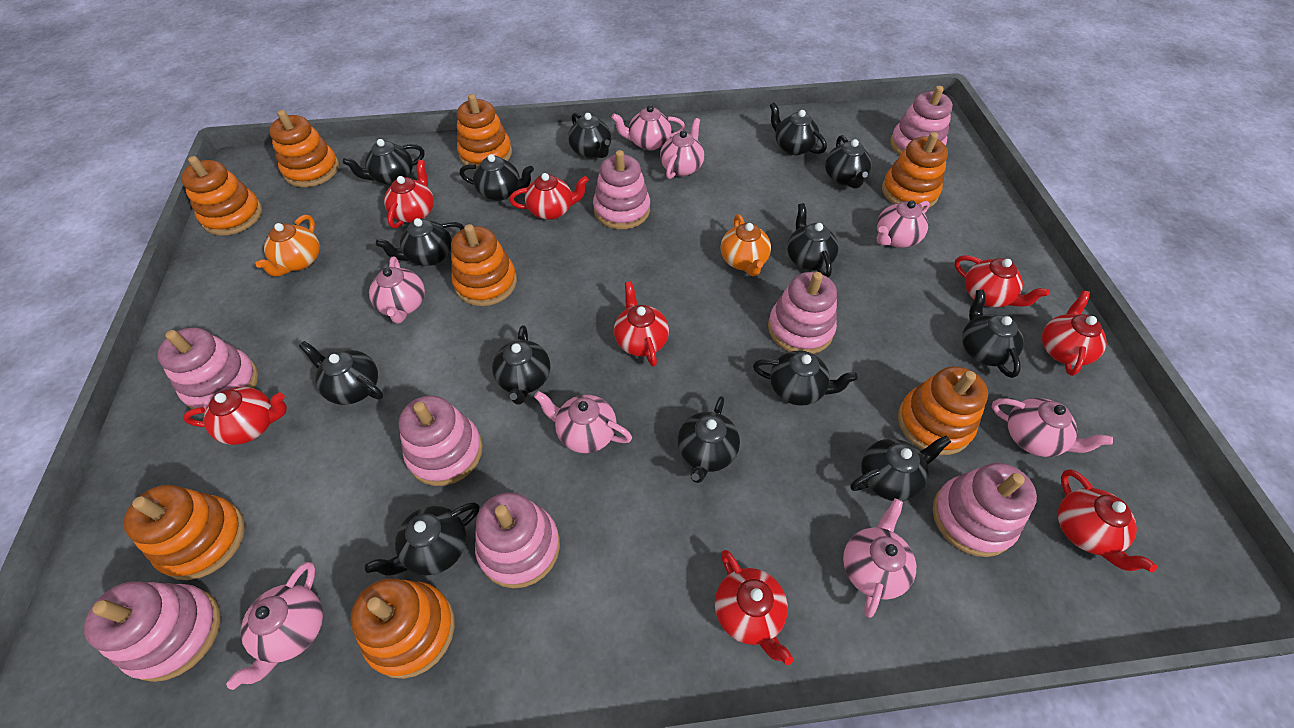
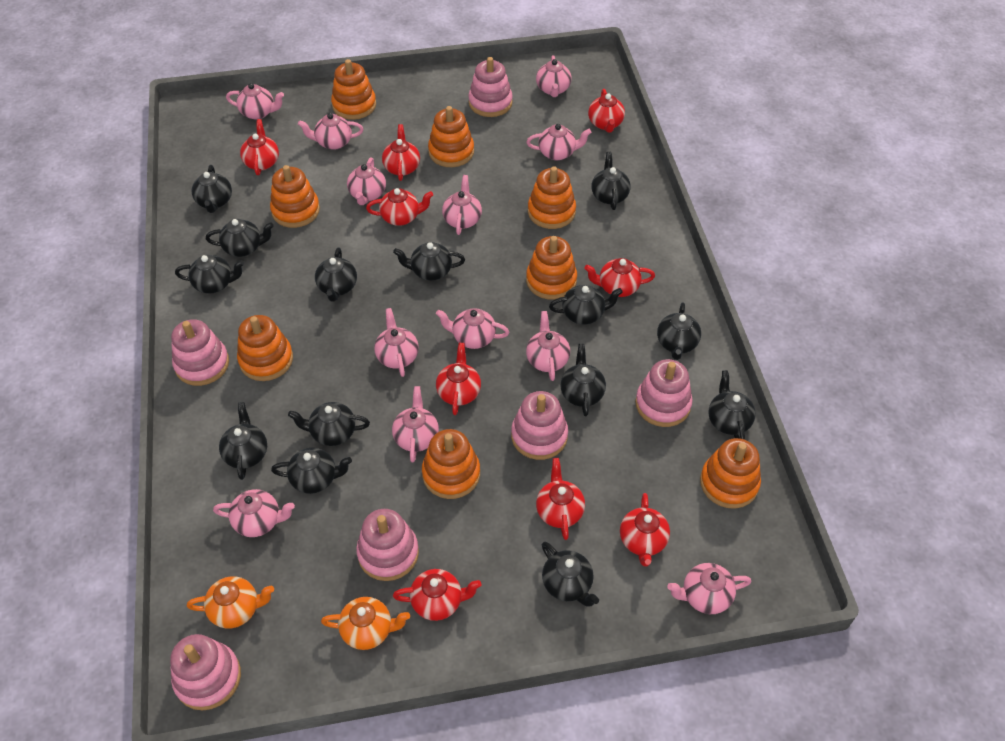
pink stacking toy: [84,581,221,682] [157,328,258,414] [399,395,483,486] [475,492,560,589] [593,150,650,229] [768,272,837,354] [890,86,953,155] [932,463,1037,557] = 8 -> [170,634,241,710] [171,319,229,386] [356,509,419,581] [468,57,513,117] [511,391,568,460] [635,359,693,427] = 6
pink teapot: [226,562,323,690] [369,256,425,324] [534,391,632,453] [611,105,685,151] [660,118,704,179] [843,499,916,618] [877,200,930,248] [992,398,1113,457] = 8 -> [213,489,295,537] [226,83,284,120] [298,113,364,150] [347,158,386,205] [374,308,419,377] [392,386,439,463] [436,308,509,349] [442,175,482,235] [526,124,592,160] [526,311,570,381] [536,55,572,97] [667,563,752,614] = 12
red teapot: [183,387,287,445] [384,160,434,228] [509,173,589,220] [614,281,669,367] [715,550,793,665] [954,255,1049,307] [1042,290,1107,376] [1058,469,1157,572] = 8 -> [240,119,279,175] [366,188,433,226] [382,124,420,181] [393,569,481,621] [436,343,481,415] [536,458,585,540] [584,258,655,297] [588,89,625,133] [620,493,670,566] = 9

